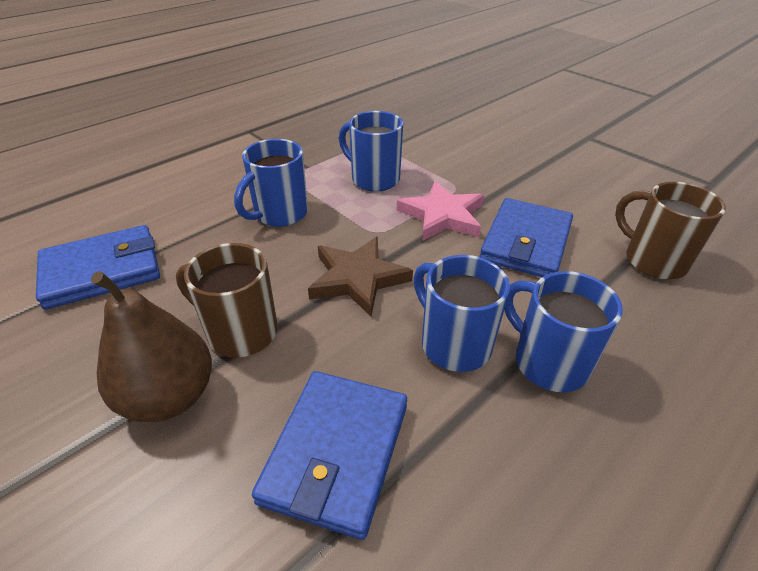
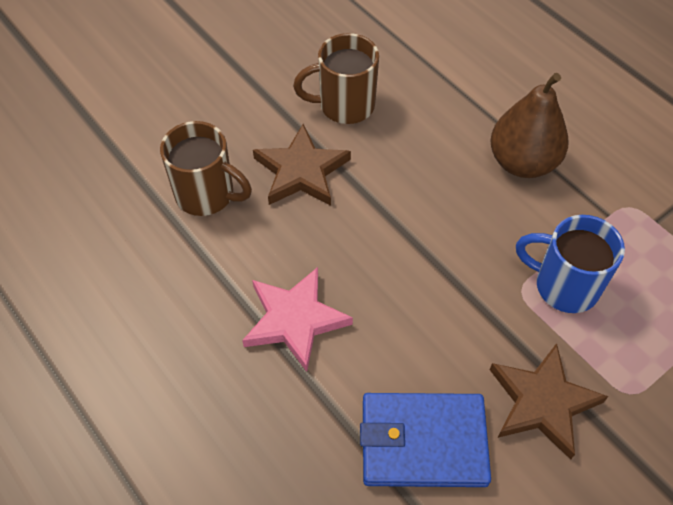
blue mug: [234,139,308,227] [339,111,403,192] [414,255,510,372] [504,271,623,392] = 4 -> [516,215,625,313] = 1
blue wallet: [36,225,160,310] [252,371,407,540] [479,198,573,277] = 3 -> [360,393,491,487] = 1
brown star: [308,237,413,317] = 1 -> [253,124,351,206] [490,343,608,460] = 2

